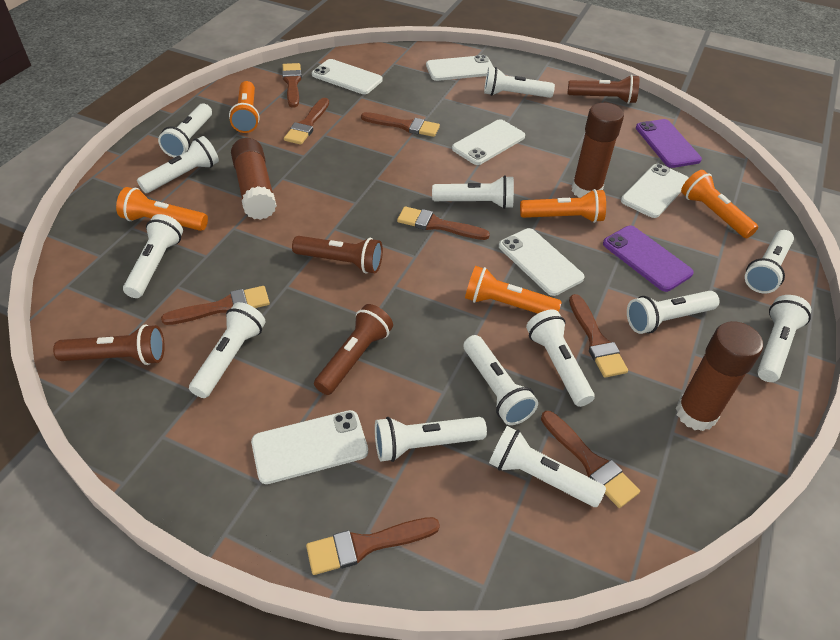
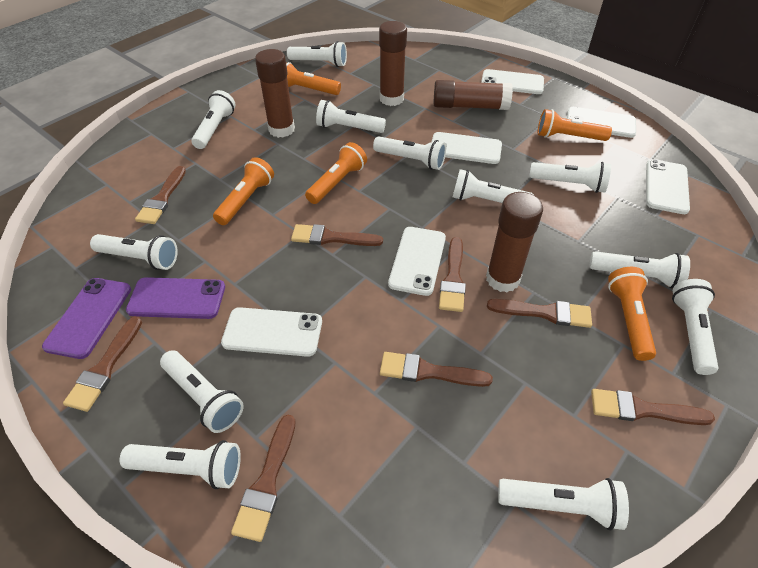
brown flashlight: [53,324,165,365] [292,236,383,274] [314,304,393,395] [568,75,639,104] = 4 -> none = 0
brown glue stick: [231,138,277,220] [572,103,624,198] [676,321,763,431] = 3 -> [255,49,295,138] [379,21,407,106] [433,80,513,110] [486,192,543,293] = 4
white flashlight: [123,214,183,298] [137,136,219,193] [158,104,212,158] [189,302,265,398] [375,417,487,462] [432,175,514,209] [464,335,538,425] [484,67,555,98] [489,426,606,507] [526,310,595,407] [627,291,719,334] [745,230,794,293] [757,295,811,382] = 13 -> [90,234,178,270] [120,440,241,489] [160,350,244,433] [191,90,236,149] [287,41,347,67] [316,100,386,133] [373,136,446,170] [453,169,534,203] [498,478,629,530] [529,162,611,193] [590,251,690,288] [672,279,718,375] = 12

